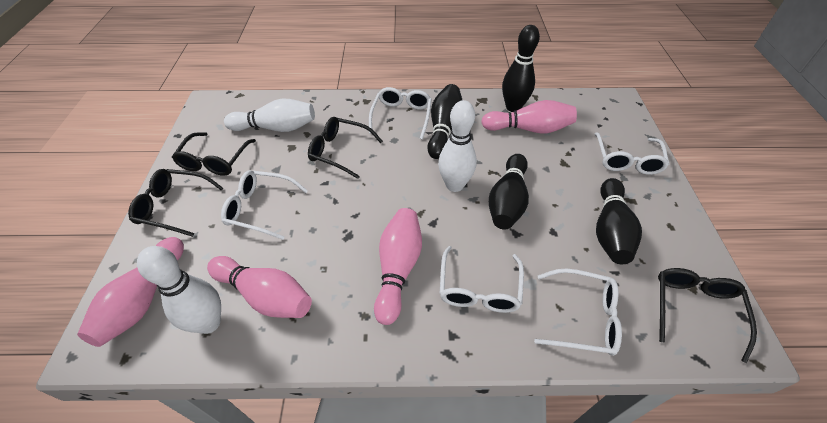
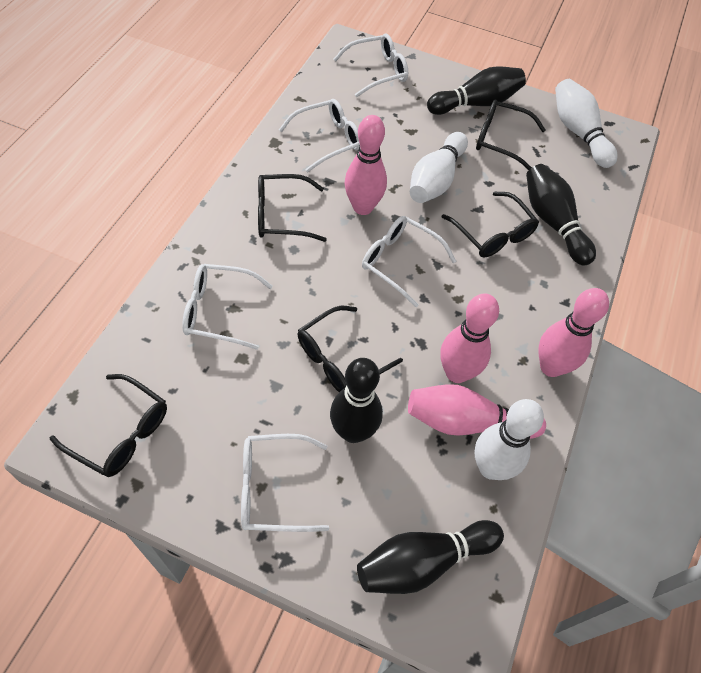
black glasses: [128,169,223,237] [172,132,256,176] [308,117,383,179] [658,268,757,363] = 4 -> [49,374,167,477] [258,174,327,242] [298,306,403,392] [442,192,539,257] [476,100,546,170] = 5

